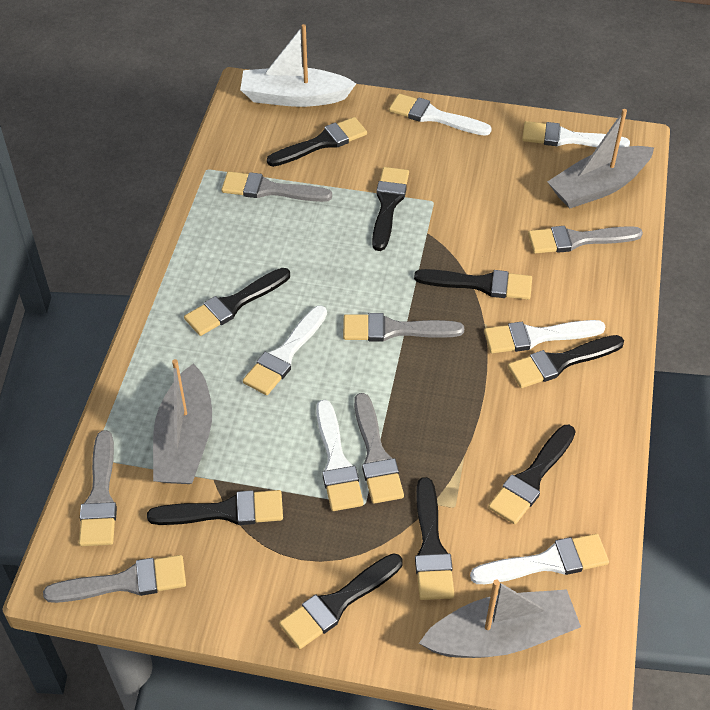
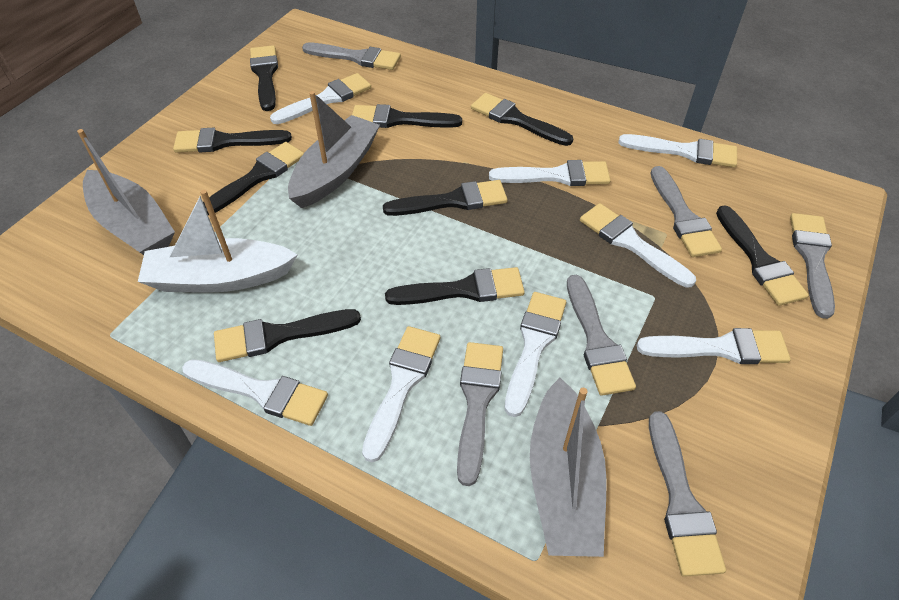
white brush: [243,305,327,395] [316,400,364,511] [389,94,492,136] [470,534,609,584] [484,320,605,353] [522,121,630,148] = 6 -> [182,359,328,426] [270,73,371,124] [362,326,440,462] [489,160,611,186] [505,292,566,417] [580,203,696,288] [618,134,737,168] [637,328,791,364] = 8

